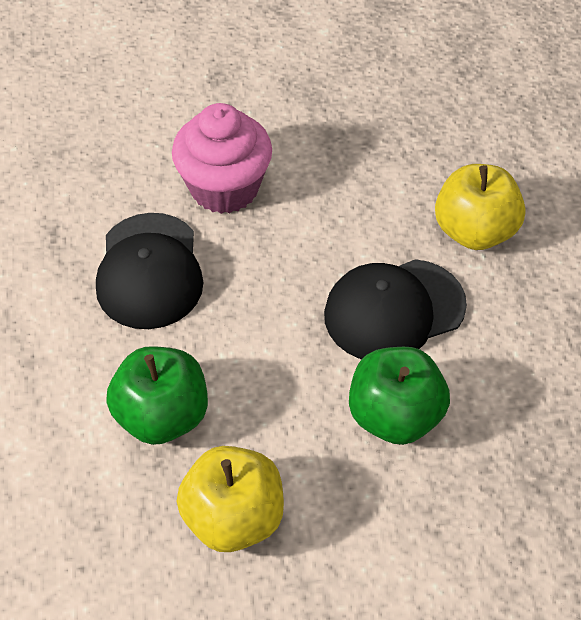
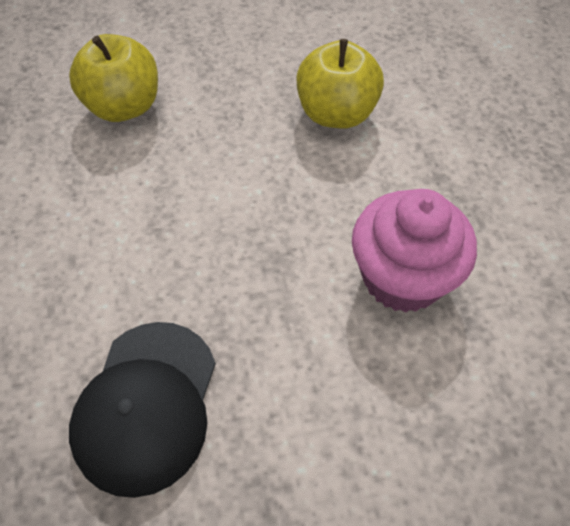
black cap: [96,213,203,329] [324,259,467,359] = 2 -> [69,322,216,498] = 1
green apple: [106,346,208,445] [349,347,450,445] = 2 -> none = 0

